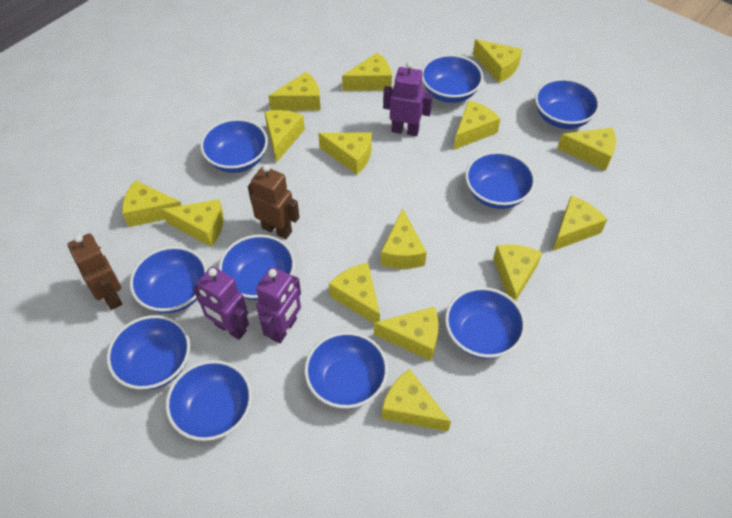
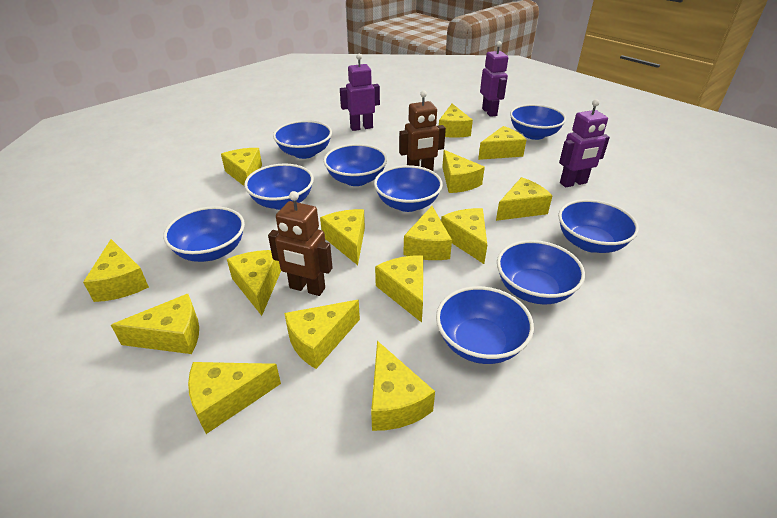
blue bowl: [107,315,190,390] [130,246,207,313] [166,360,252,441] [200,118,268,173] [219,234,295,300] [304,332,388,409] [422,54,483,103] [445,287,526,359] [465,151,535,209] [535,78,600,129] = 10 -> [163,206,245,262] [244,164,314,210] [273,120,332,159] [323,144,387,186] [374,165,443,212] [436,286,534,364] [497,240,585,305] [510,104,566,140] [558,199,639,253] = 9

